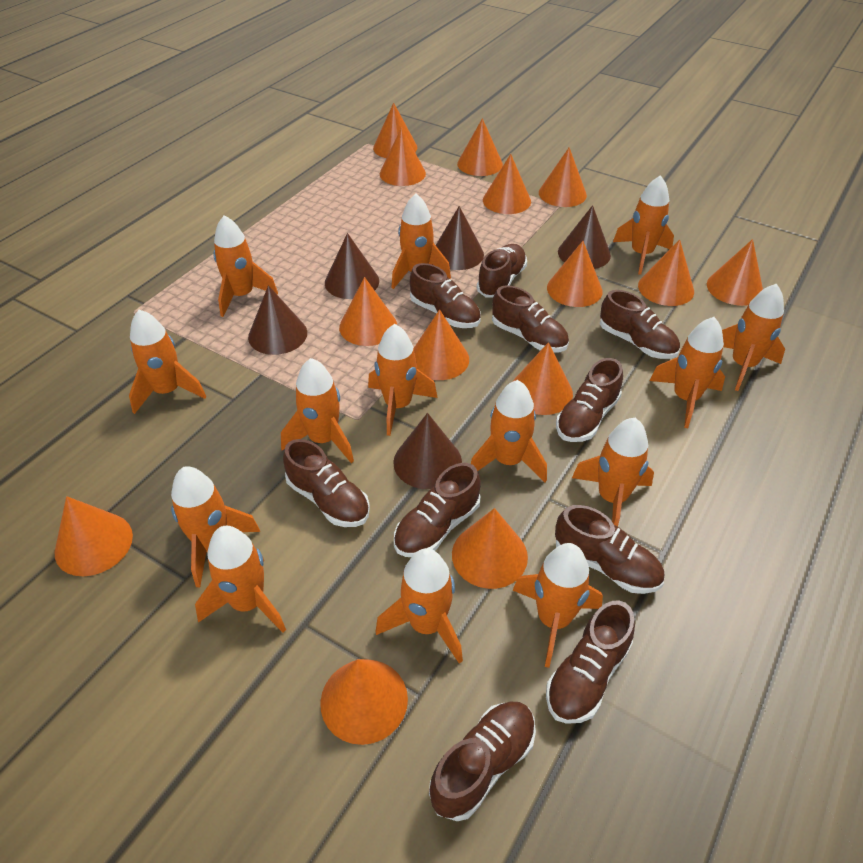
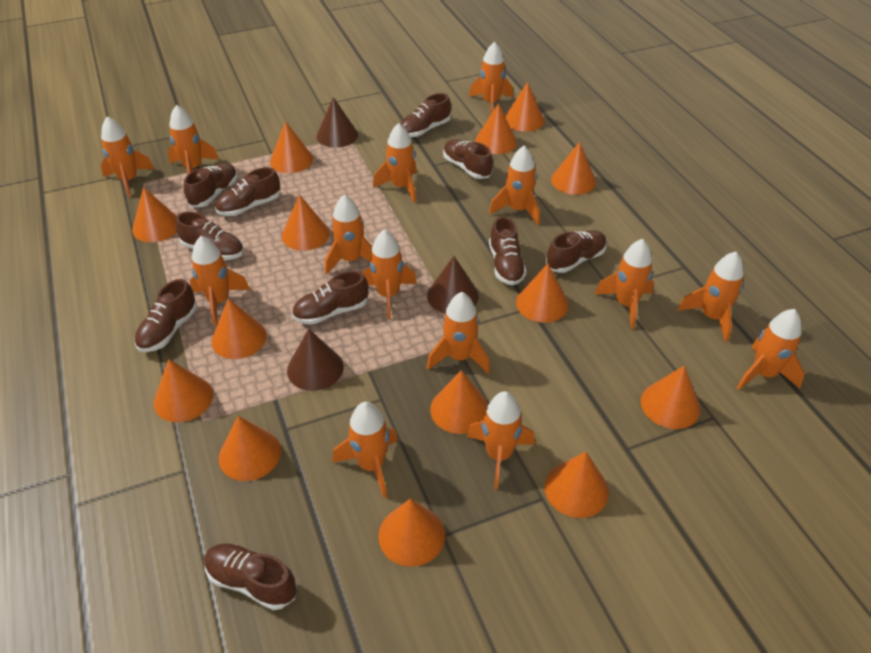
brown cone: [248,285,307,355] [325,233,379,299] [393,413,462,489] [436,206,484,270] [558,205,611,269] = 5 -> [287,329,344,391] [317,97,358,148] [427,256,479,314] = 3

